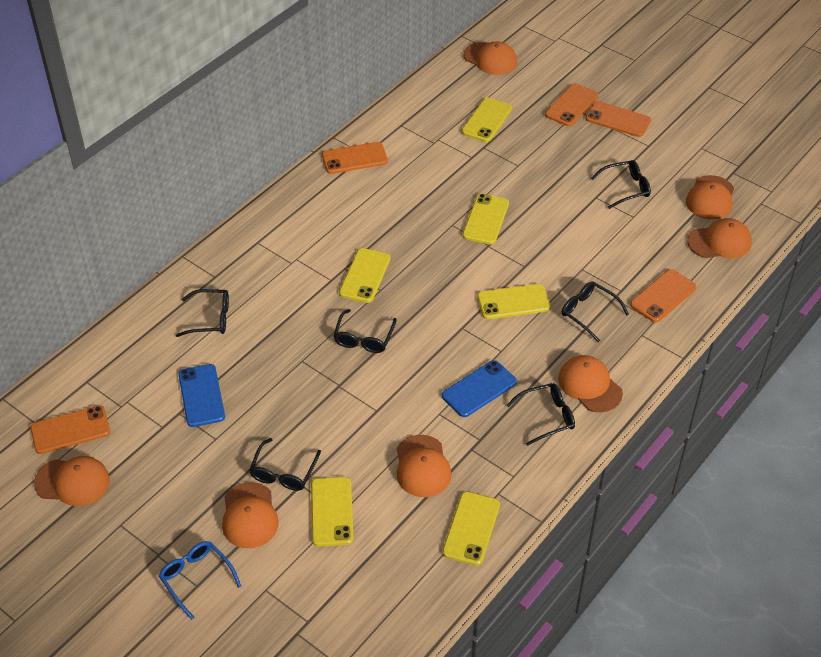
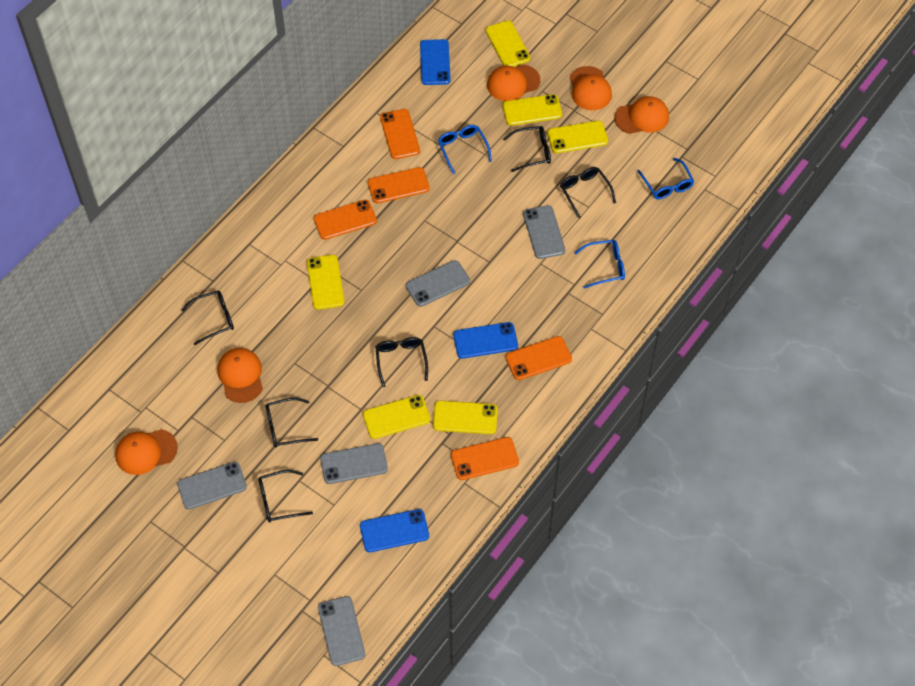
blue glasses: [159,541,241,620] = 1 -> [438,125,492,174] [574,240,625,289] [637,158,694,199] = 3
blue phone: [178,364,225,427] [442,360,517,417] = 2 -> [360,509,429,552] [420,39,450,85] [453,322,518,359] = 3
grey phone: none = 0 -> [177,462,247,509] [318,596,365,666] [320,443,388,484] [406,260,470,307] [523,205,565,259] = 5
orange cap: [34,456,110,506] [222,482,279,548] [397,435,451,497] [463,41,517,75] [558,355,623,412] [686,175,734,219] [687,218,752,258] = 7 -> [115,429,178,475] [217,348,263,403] [487,65,540,101] [570,66,612,110] [614,96,669,134] = 5

